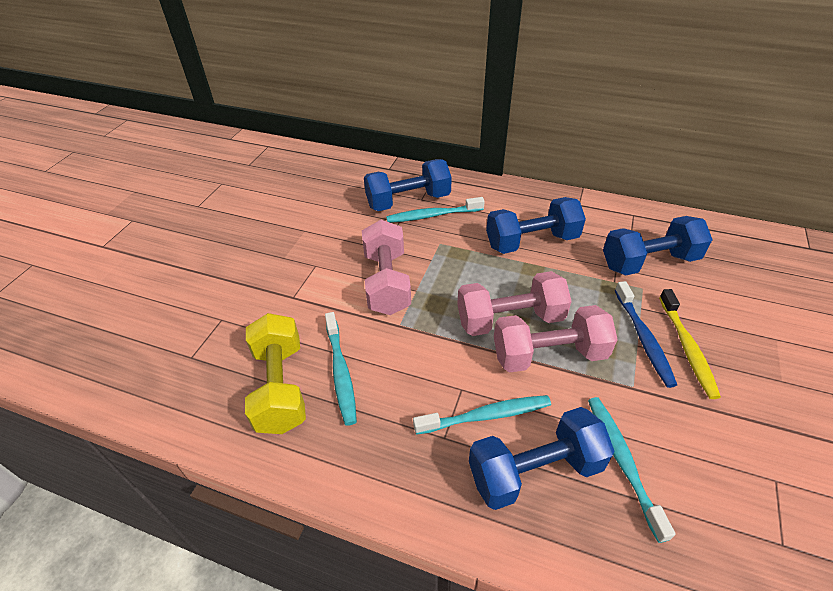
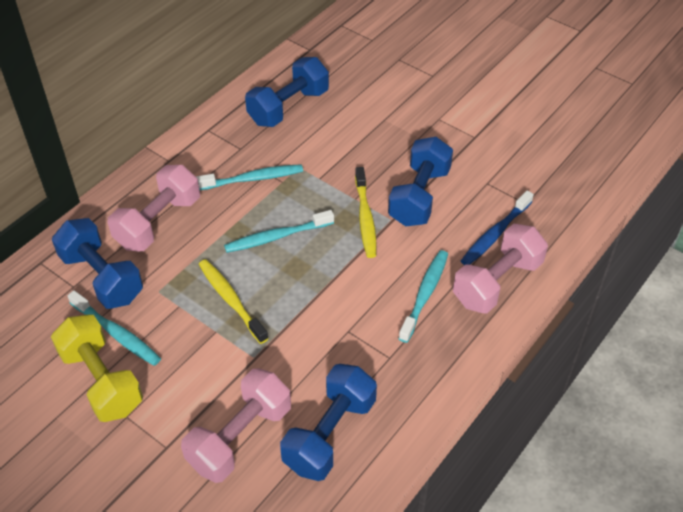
yellow toothbrush: [659,289,721,399] = 1 -> [199,259,269,344] [355,167,376,258] = 2

